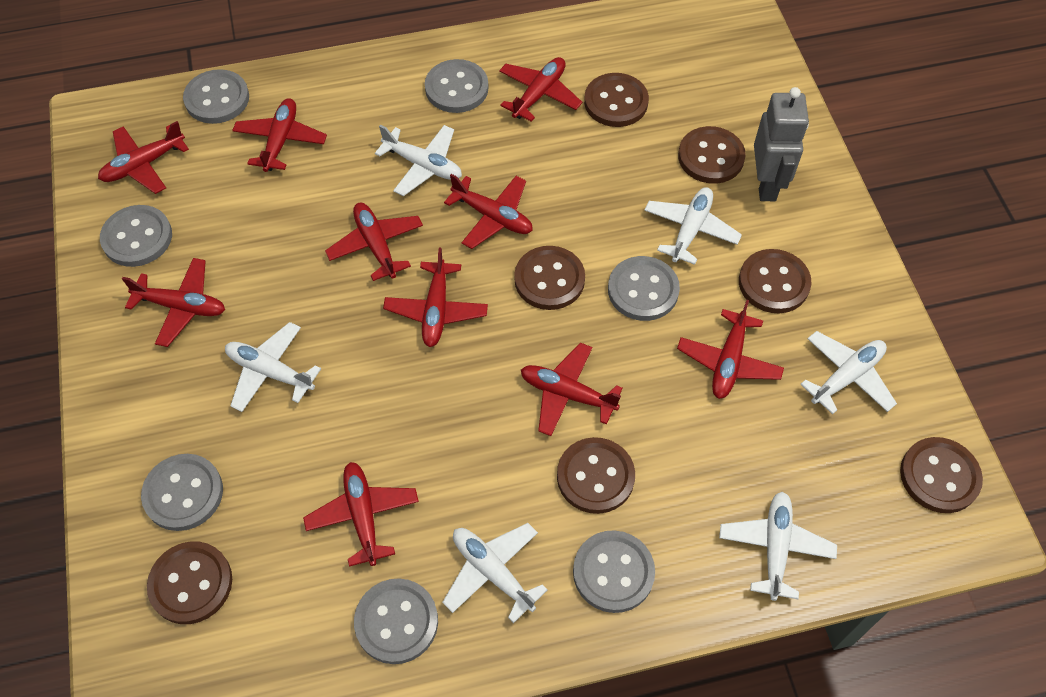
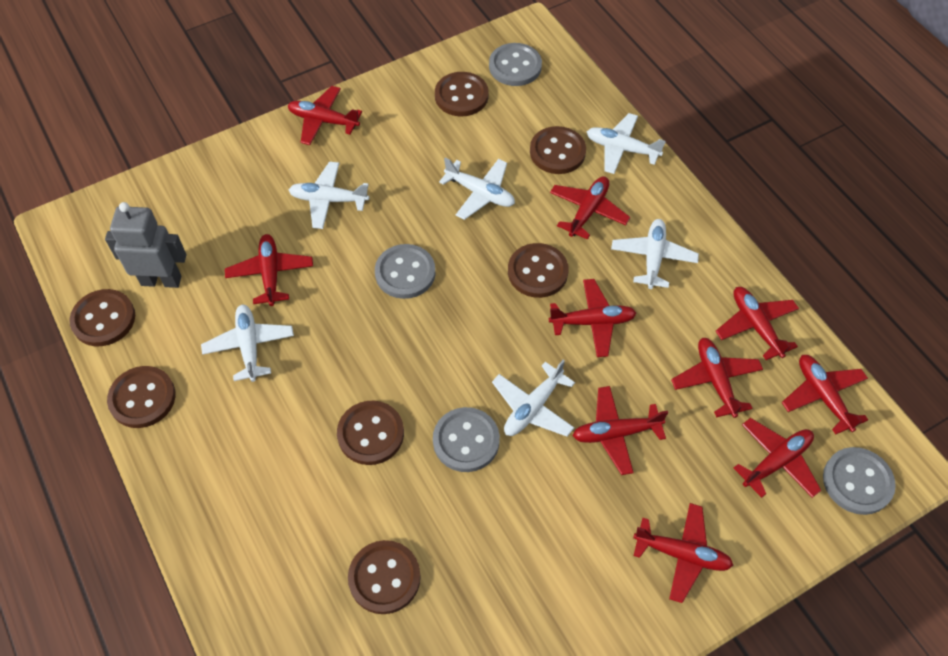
grey button: [100,205,172,267] [141,454,223,531] [183,69,249,124] [354,578,438,664] [425,59,489,113] [573,530,655,613] [608,256,680,321] = 7 -> [375,244,436,299] [433,407,500,472] [489,43,542,86] [823,447,896,515] = 4

